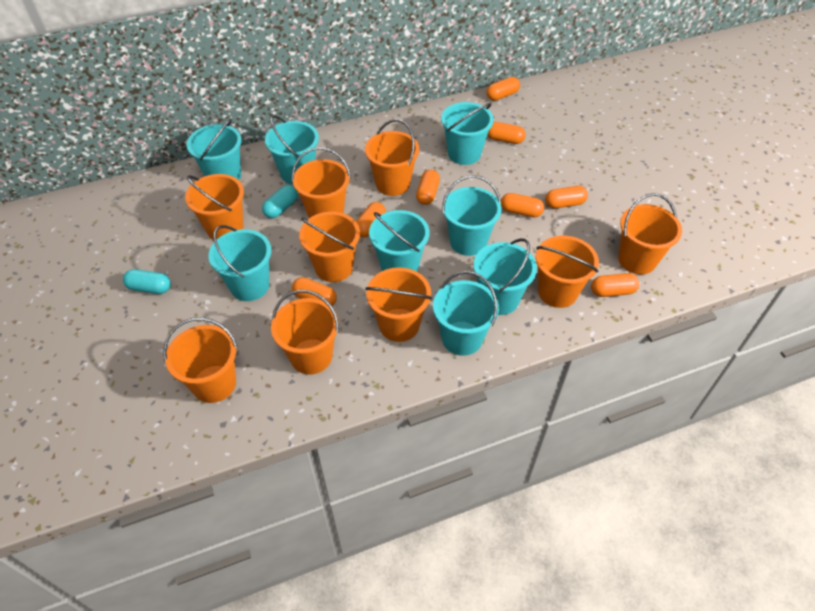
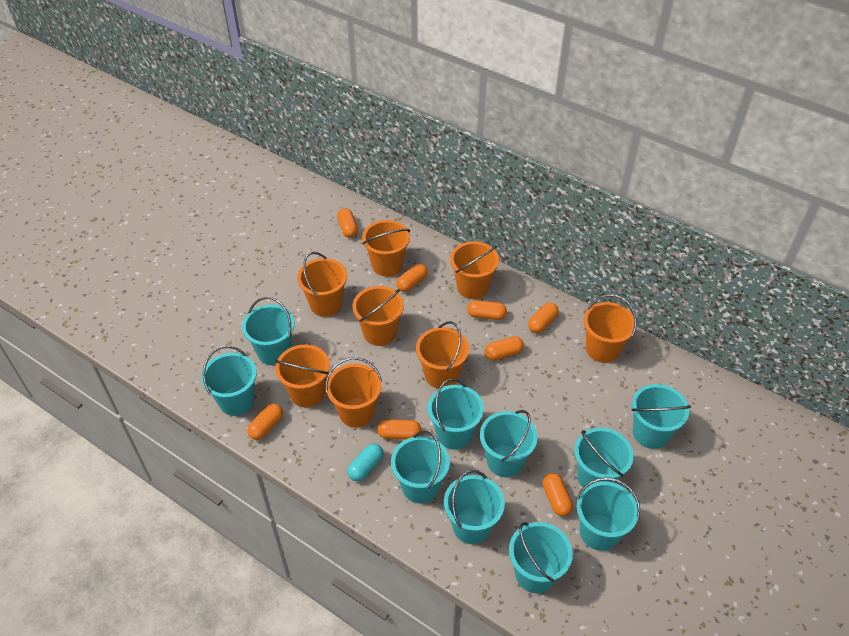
orange bucket: [163,317,237,403] [185,174,244,240] [271,290,339,375] [292,147,351,218] [299,212,360,282] [365,119,419,196] [365,267,432,342] [536,236,599,308] [618,193,682,275] = 9 -> [275,345,330,407] [297,252,347,317] [325,357,382,427] [353,286,404,346] [362,220,410,277] [416,321,469,389] [450,241,499,299] [584,294,637,363] = 8
turquoise bucket: [187,119,242,180] [208,225,271,301] [265,115,319,185] [369,210,430,271] [433,271,499,356] [441,102,494,165] [442,176,501,256] [473,238,537,315] = 8 -> [201,346,257,416] [242,297,295,365] [391,431,450,503] [428,378,484,450] [444,470,505,544] [480,410,538,477] [509,522,573,593] [574,427,634,488] [576,477,640,551] [631,384,691,449] = 10
turquoise capsule: [123,269,171,294] [262,185,298,218] = 2 -> [347,443,384,481] = 1

